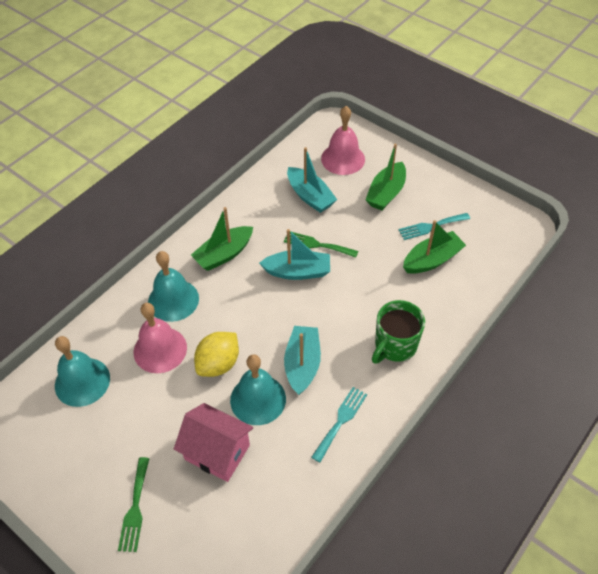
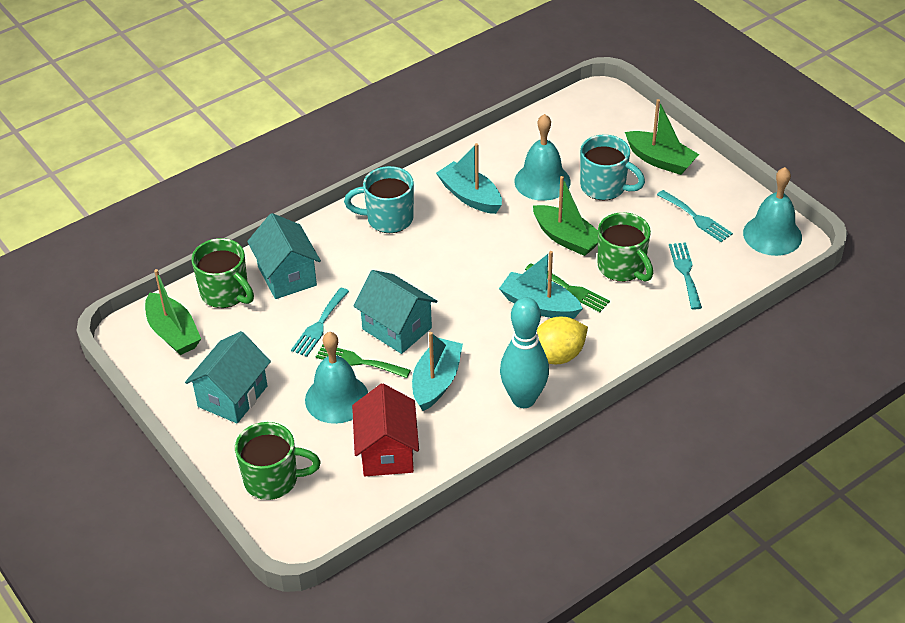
green mug: [372,300,425,364] = 1 -> [191,238,254,308] [235,422,321,500] [598,212,653,282] = 3
pink bell: [134,303,187,373] [321,106,365,175] = 2 -> none = 0
pink house: [174,403,253,482] = 1 -> none = 0
red house: none = 0 -> [352,383,419,476] = 1
turquoise bowling pin: none = 0 -> [500,297,549,408] = 1
turquoise fork: [311,387,367,462] [399,213,470,240] = 2 -> [291,288,349,357] [657,190,733,242] [669,242,702,310] = 3
turquoise house: none = 0 -> [185,331,271,423] [247,213,321,299] [353,270,437,354] = 3
turquoise mug: none = 0 -> [344,166,414,233] [580,134,645,201] = 2

